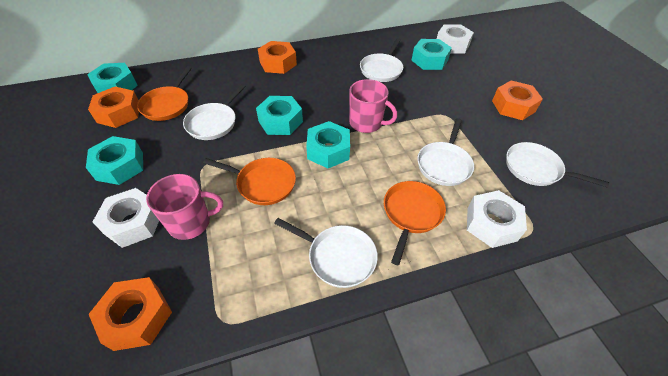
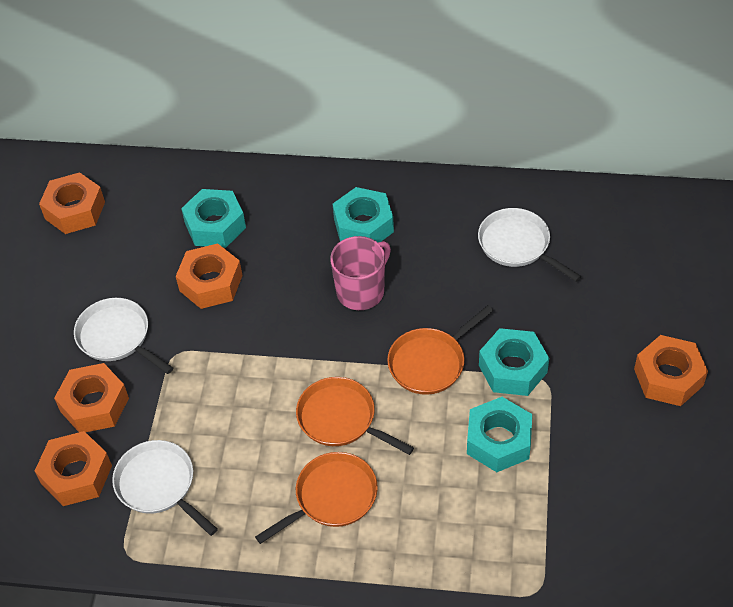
orange nut: [88,86,139,128] [89,277,172,351] [258,41,297,74] [492,80,543,120] = 4 -> [35,431,112,506] [39,172,105,234] [54,363,129,432] [176,243,243,309] [634,335,708,406] = 5
pink mug: [146,174,223,240] [349,79,397,133] = 2 -> [330,236,391,310] = 1
turquoise nut: [86,136,143,185] [87,63,138,93] [256,96,303,135] [306,121,350,168] [411,39,452,70] = 5 -> [181,189,246,248] [333,187,394,242] [467,397,532,472] [479,328,549,396] = 4
white nut: [93,188,159,248] [437,25,474,54] [467,190,527,248] = 3 -> none = 0
white pan: [183,84,246,140] [274,218,378,288] [360,38,403,82] [417,118,474,186] [506,142,609,188] = 5 -> [74,298,173,374] [112,440,218,536] [478,208,581,282] = 3

